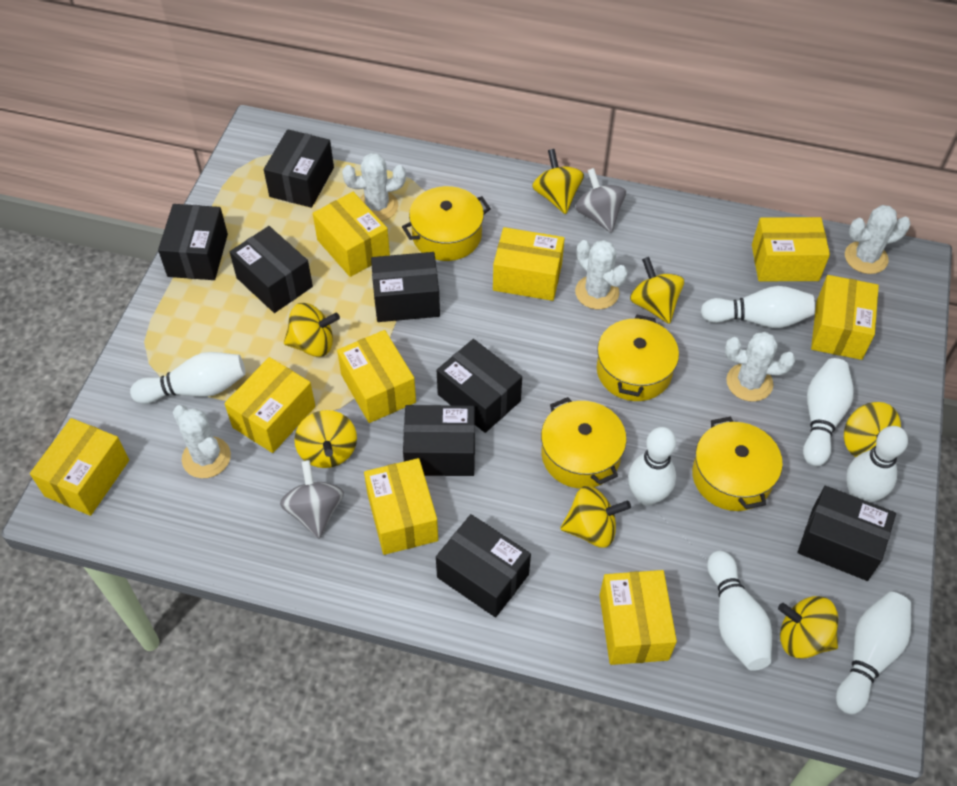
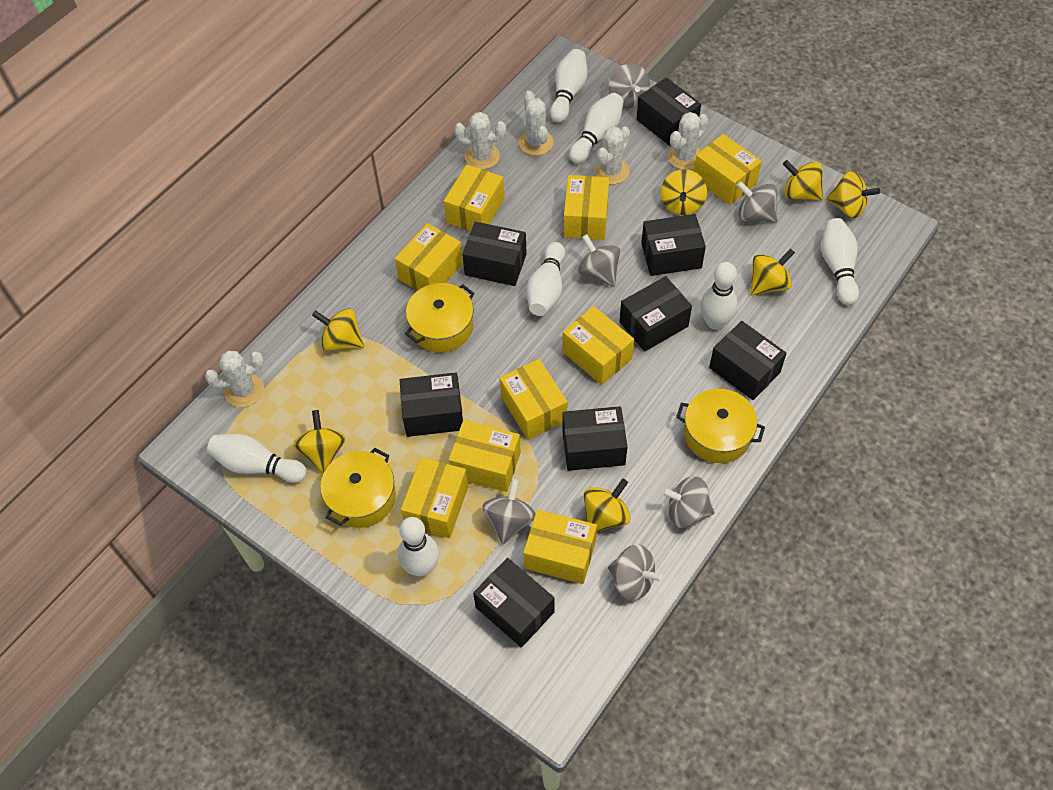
grey spinning top: [280,460,344,538] [575,168,626,233] = 2 -> [482,479,535,545] [578,234,620,287] [608,544,663,601] [609,63,650,108] [661,476,714,528] [737,181,777,223] = 6
yellow pot: [402,186,491,261] [541,397,627,489] [597,315,679,401] [692,417,783,511] = 4 -> [320,448,396,528] [405,283,475,352] [676,389,765,463] = 3

